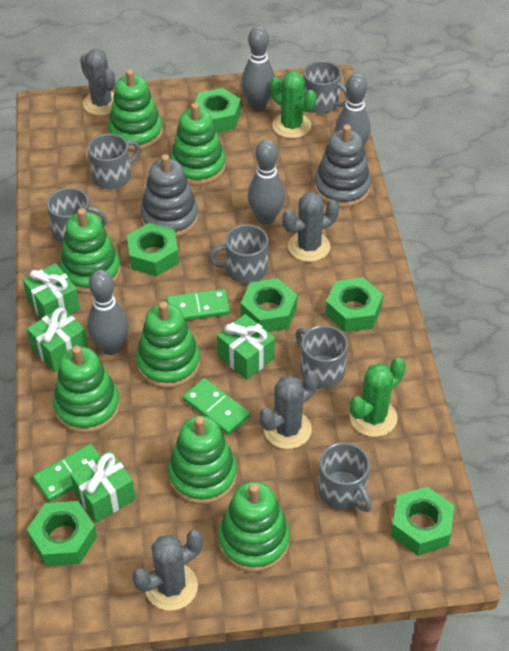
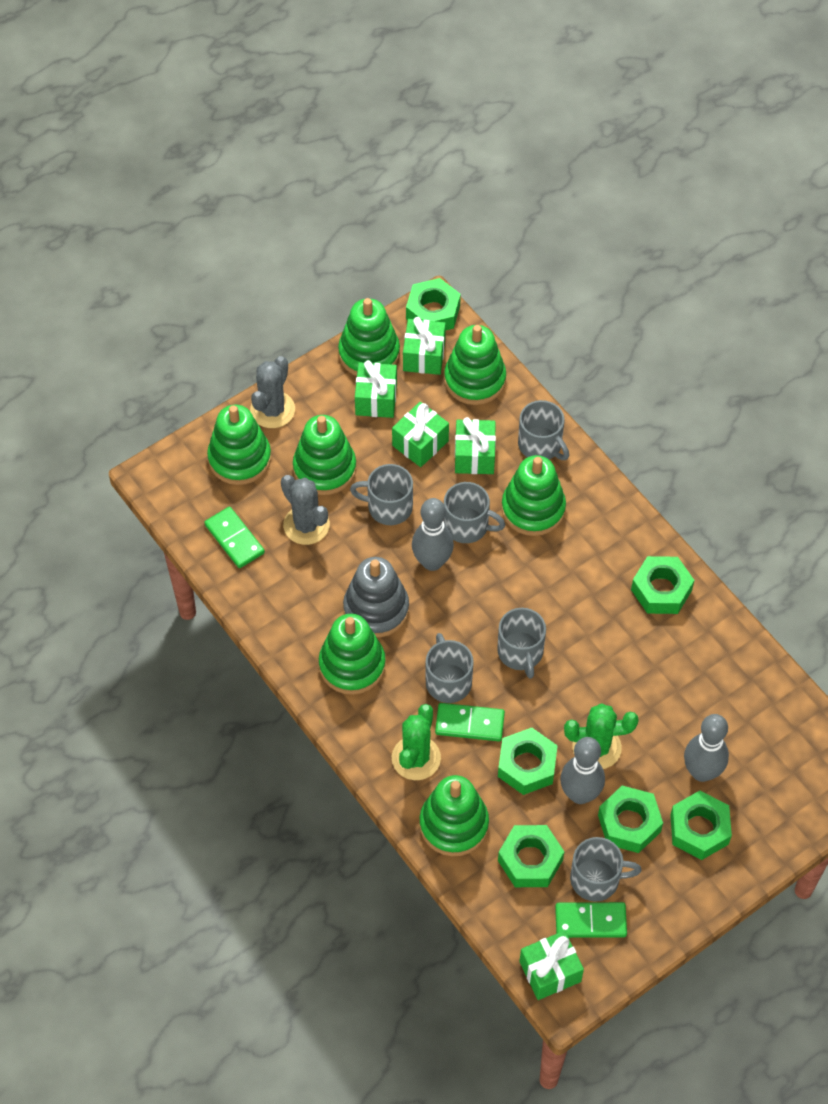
green gift: [23,263,80,319] [27,307,88,372] [70,451,136,523] [217,314,275,380] = 4 -> [355,360,397,418] [392,402,449,467] [403,317,446,375] [455,417,496,474] [519,931,584,1000] = 5
grey bowling pin: [87,270,128,355] [241,26,275,110] [248,139,285,225] [335,73,371,147] = 4 -> [412,498,454,571] [560,737,605,804] [684,714,729,782] = 3
grey cactus: [80,49,115,116] [132,530,203,611] [259,371,318,449] [282,192,339,262] = 4 -> [250,356,295,428] [281,475,330,545] = 2
grey stacking toy: [140,154,199,237] [314,124,371,208] = 2 -> [343,557,409,638] = 1

